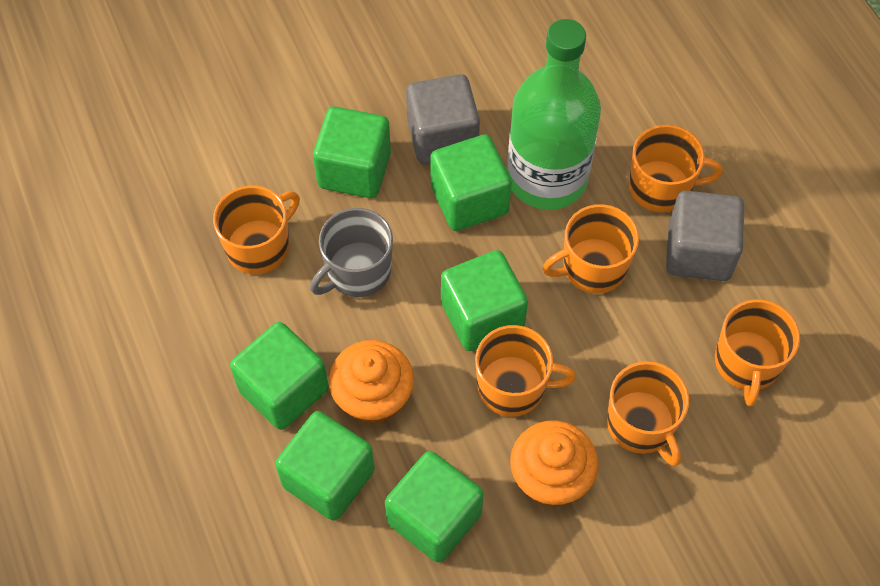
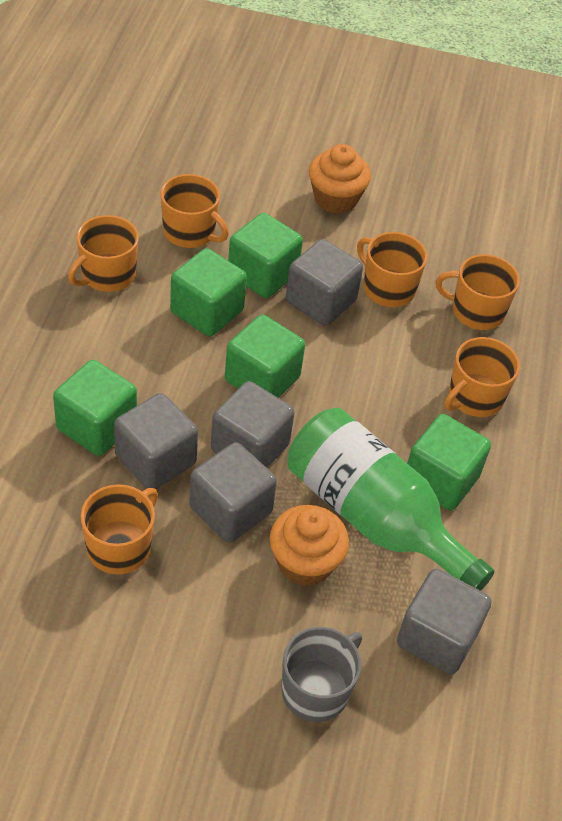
green cube: [230,322,329,430] [275,411,375,521] [313,106,391,198] [385,451,484,562] [430,135,512,231] [441,250,528,351] = 6 -> [53,360,137,456] [170,248,247,336] [225,315,305,398] [228,213,303,298] [407,414,491,511] = 5
grey cube: [406,74,480,165] [666,191,744,281] = 2 -> [114,393,198,489] [189,442,277,543] [211,381,295,468] [286,239,363,326] [397,568,492,674] = 5

